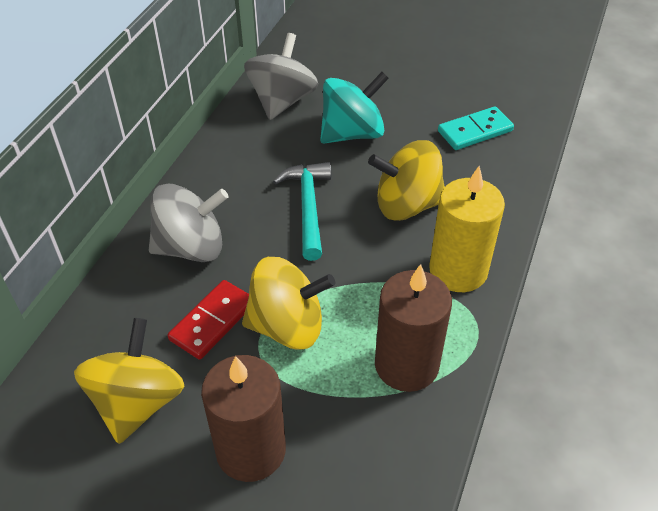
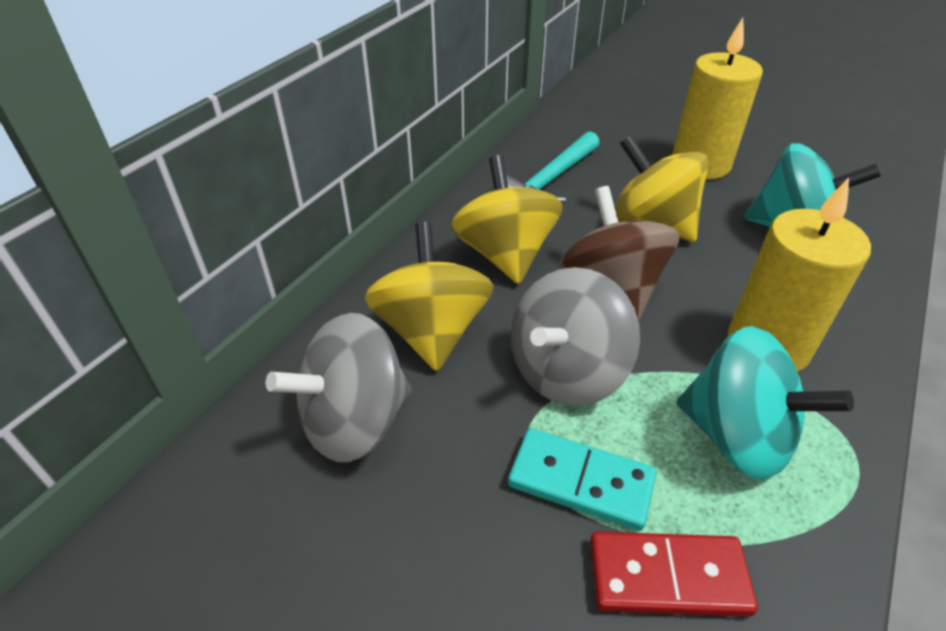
brown candle: [201,355,286,482] [375,264,452,392] = 2 -> none = 0
brown spinning top: none = 0 -> [559,186,680,321] = 1
turquoise spinning top: [320,72,389,143] = 1 -> [677,326,854,480] [744,143,881,227] = 2
yellow candle: [429,166,505,292] = 1 -> [672,18,763,180] [728,178,871,372] = 2

